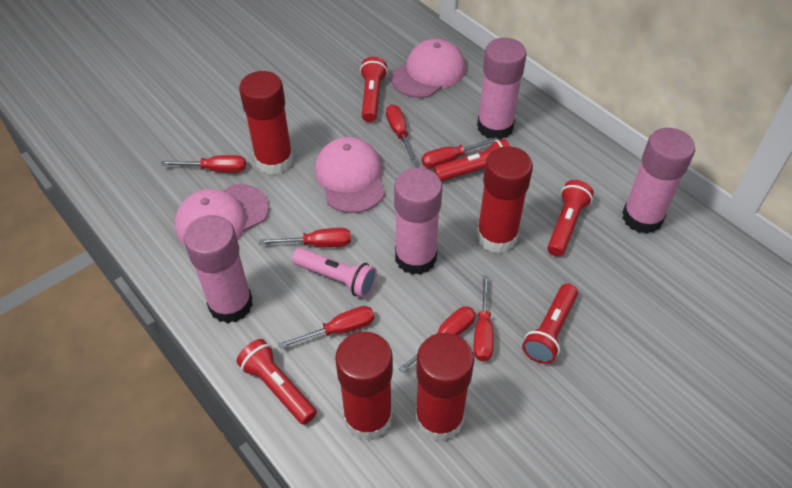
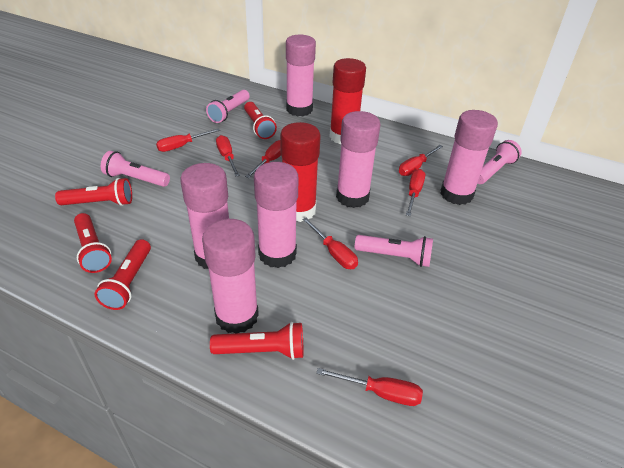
pink cap: [175,184,269,246] [315,137,385,213] [391,39,466,98] = 3 -> none = 0
pink flashlight: [292,248,377,298] = 1 -> [101,151,170,187] [206,90,250,123] [355,235,433,267] [477,140,522,184] = 4
pink glue stick: [184,215,253,323] [394,168,442,275] [477,38,527,140] [622,128,695,234] = 4 -> [180,163,229,269] [202,219,259,333] [254,162,299,268] [286,35,316,116] [336,111,381,208] [440,110,498,205] = 6
red glue stick: [239,71,293,175] [335,331,393,441] [415,333,474,442] [476,146,533,253] = 4 -> [280,122,321,222] [329,58,366,144] = 2

